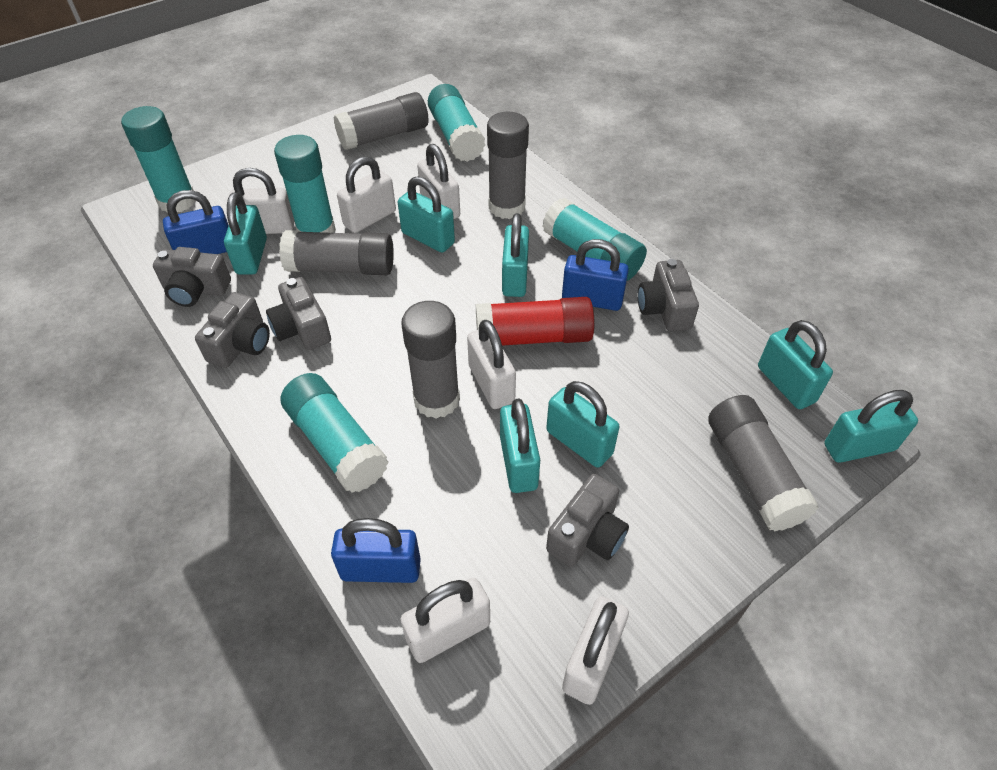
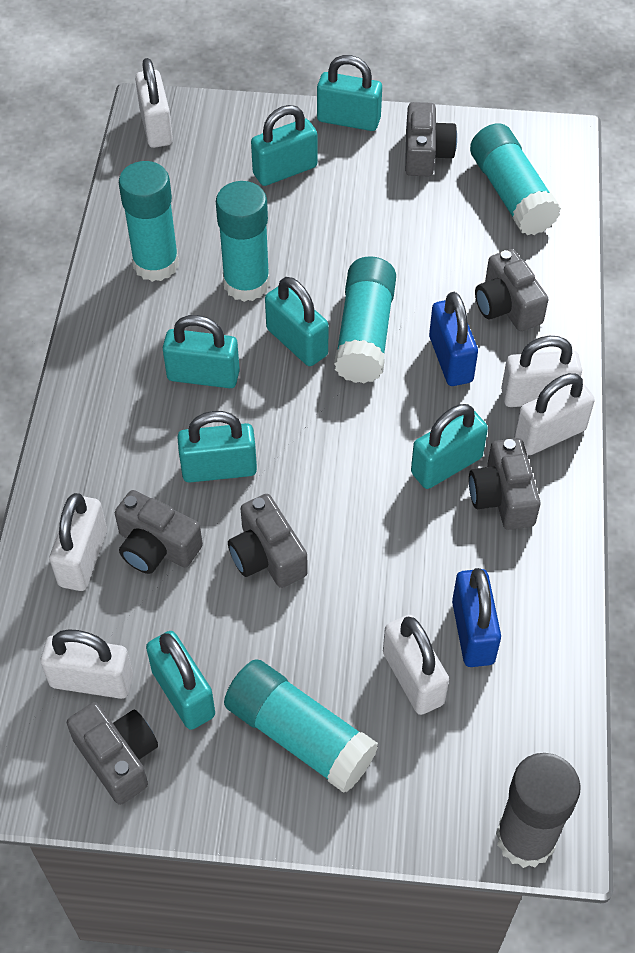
blue padlock: [163,190,229,254] [331,518,421,583] [562,239,629,311] = 3 -> [429,292,478,386] [452,568,501,667] = 2
grey camera: [153,247,231,307] [195,292,270,368] [266,277,331,350] [546,474,629,567] [638,259,699,331] = 5 -> [67,702,158,805] [115,490,203,574] [228,494,308,588] [405,102,457,176] [469,438,541,530] [475,249,548,331] = 6
grey glue stick: [279,230,394,275] [333,92,429,150] [401,301,460,419] [487,112,529,219] [708,395,819,532] = 5 -> [496,753,581,868] = 1
red glue stick: [476,297,594,346] = 1 -> none = 0

